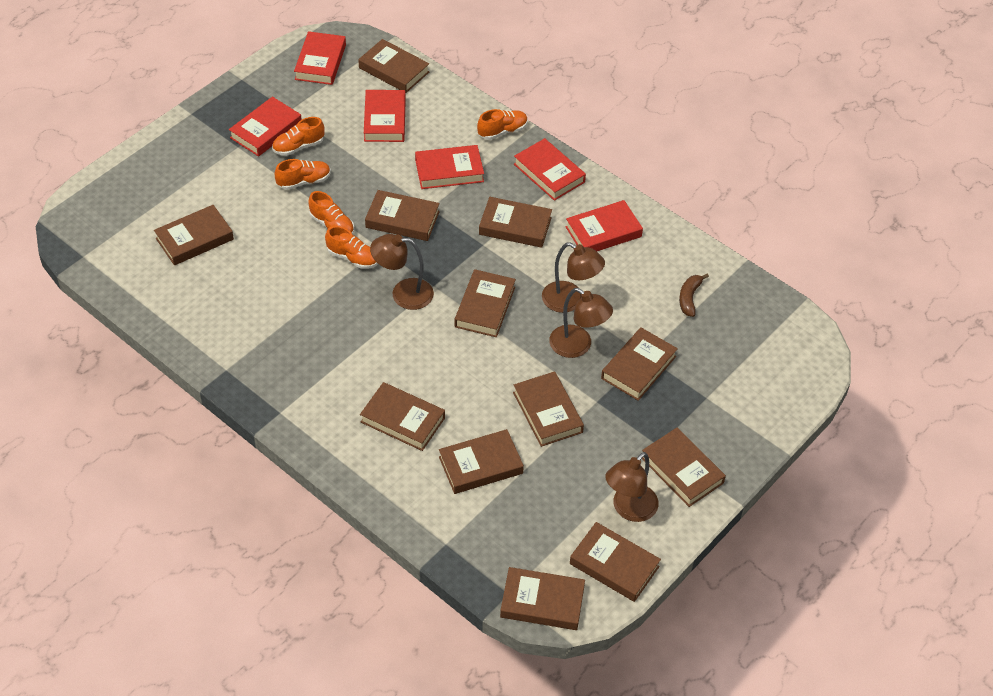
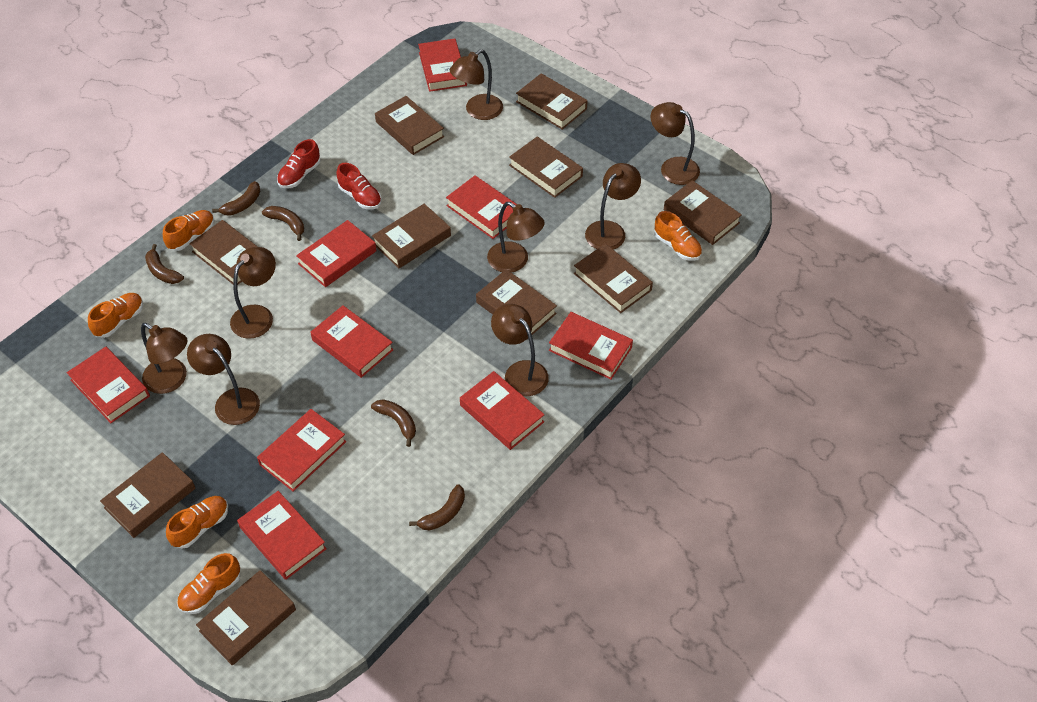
brown banana: [679,274,709,317] = 1 -> [145,244,184,284] [212,181,260,216] [262,206,304,241] [371,399,416,447] [409,484,465,531] = 5
brown book: [154,205,234,266] [358,39,429,93] [360,382,445,451] [365,190,440,241] [439,429,524,494] [455,269,516,337] [479,197,552,248] [500,567,585,630] [513,371,584,447] [570,522,661,602] [601,328,678,401] [642,428,726,507] = 12 -> [100,452,195,538] [189,220,258,285] [196,570,296,665] [372,204,451,268] [375,96,444,155] [476,269,557,340] [509,137,583,198] [516,73,588,130] [574,244,653,313] [664,180,742,245] = 10
brown lamp: [370,234,434,310] [542,242,605,313] [549,288,613,358] [605,452,659,522] = 4 -> [141,323,188,394] [187,334,260,425] [230,247,276,339] [450,49,503,120] [487,202,545,273] [491,304,549,396] [585,163,641,250] [650,102,700,185] = 8
red book: [229,97,302,157] [294,31,346,85] [364,90,406,142] [415,145,484,189] [514,138,586,201] [565,200,643,251] = 6 -> [67,347,150,423] [237,491,327,580] [257,409,346,492] [296,220,377,287] [310,305,393,378] [418,38,467,92] [446,176,517,239] [460,371,545,450] [549,312,633,380] = 9
red shoe: none = 0 -> [277,139,320,188] [336,163,382,209] = 2

